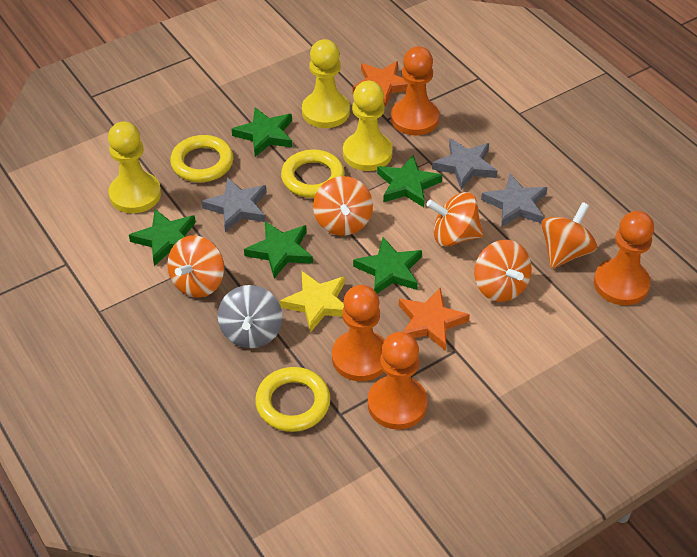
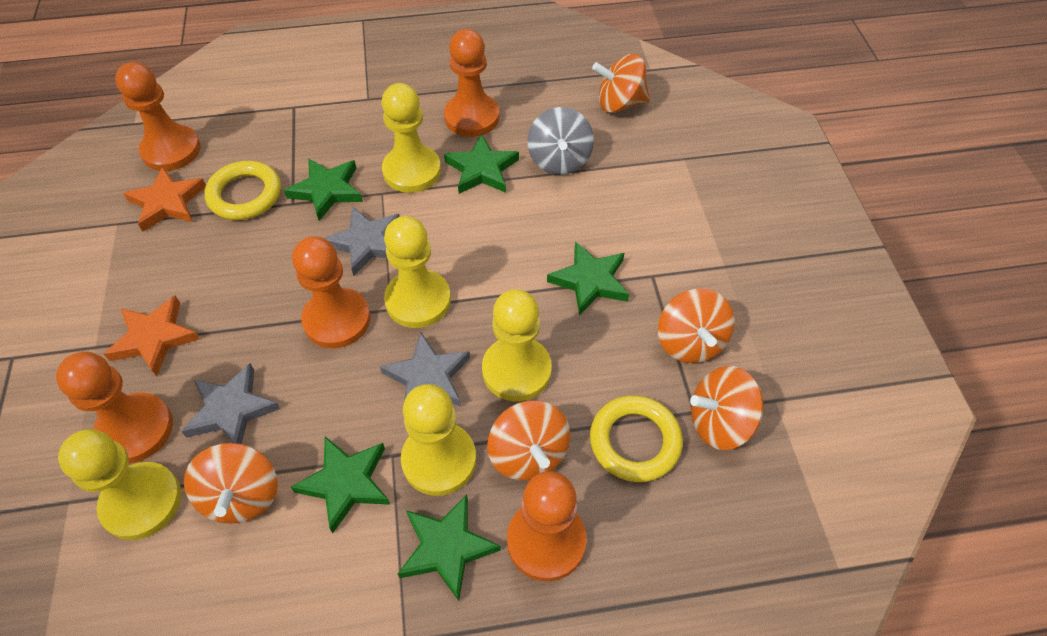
orange pawn: [332,285,385,381] [368,332,428,430] [391,46,439,135] [594,211,654,305] = 4 -> [56,352,173,463] [115,62,201,171] [292,236,371,348] [444,29,499,137] [507,471,586,581] = 5
yellow pawn: [108,121,161,213] [302,39,350,128] [343,81,393,171] = 3 -> [58,429,181,540] [382,83,441,193] [384,216,451,328] [401,384,476,496] [482,289,552,402] = 5
yellow ring: [170,135,233,182] [255,367,330,432] [281,149,345,198] = 3 -> [204,161,281,220] [590,395,683,482] = 2
yellow star: [280,271,345,333] = 1 -> none = 0

